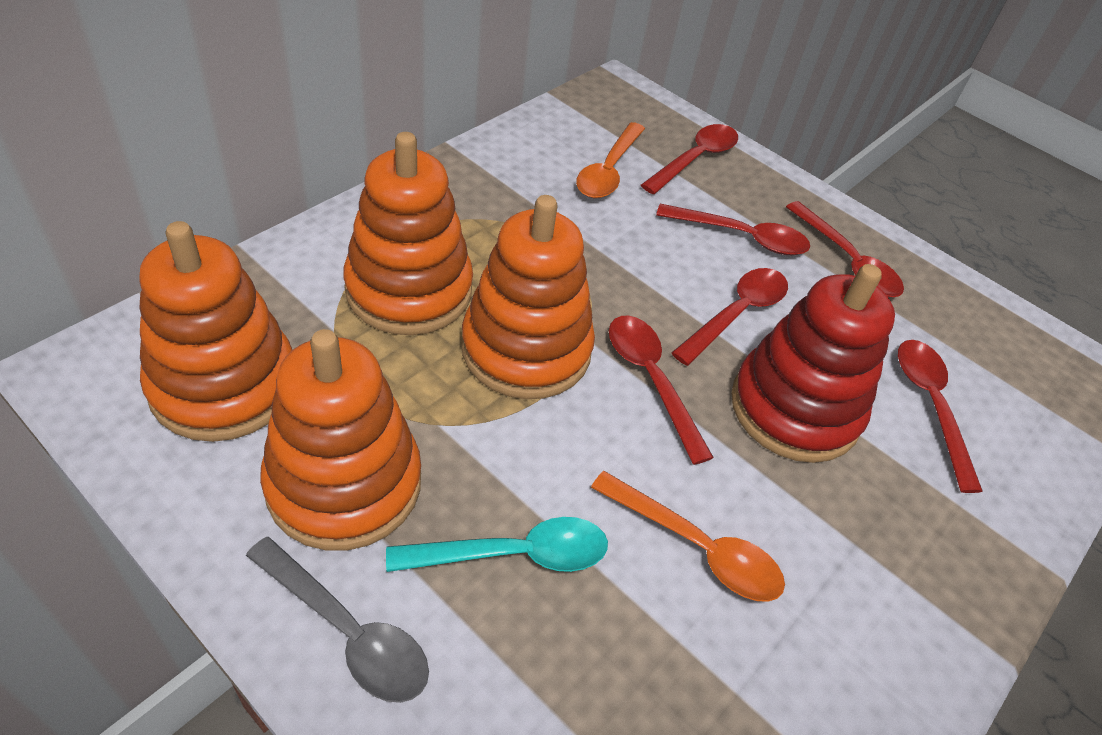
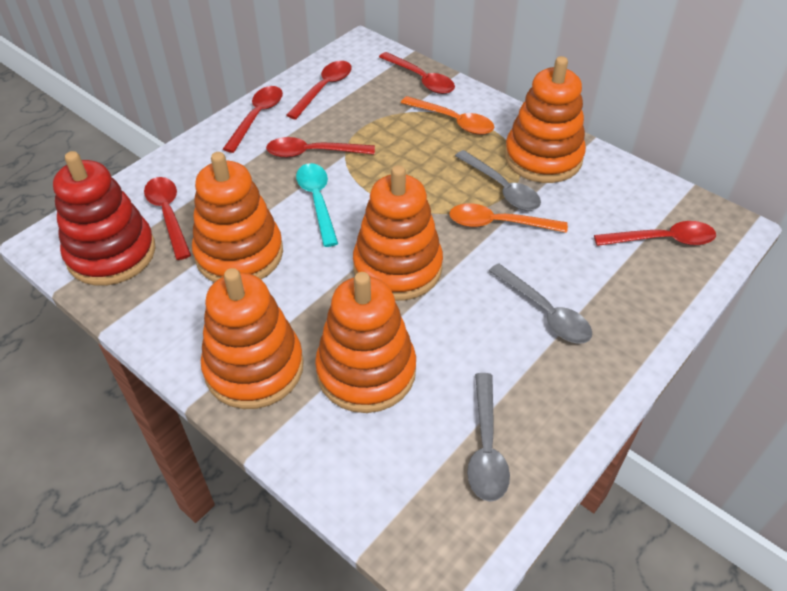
grey spoon: [246,537,429,703] = 1 -> [455,150,541,211] [467,373,510,502] [489,263,592,344] = 3
orange stacking toy: [139,221,292,442] [260,329,421,551] [343,132,473,335] [461,195,595,399] = 4 -> [192,152,283,282] [201,268,304,409] [315,272,416,413] [353,165,443,301] [505,56,586,183] = 5

